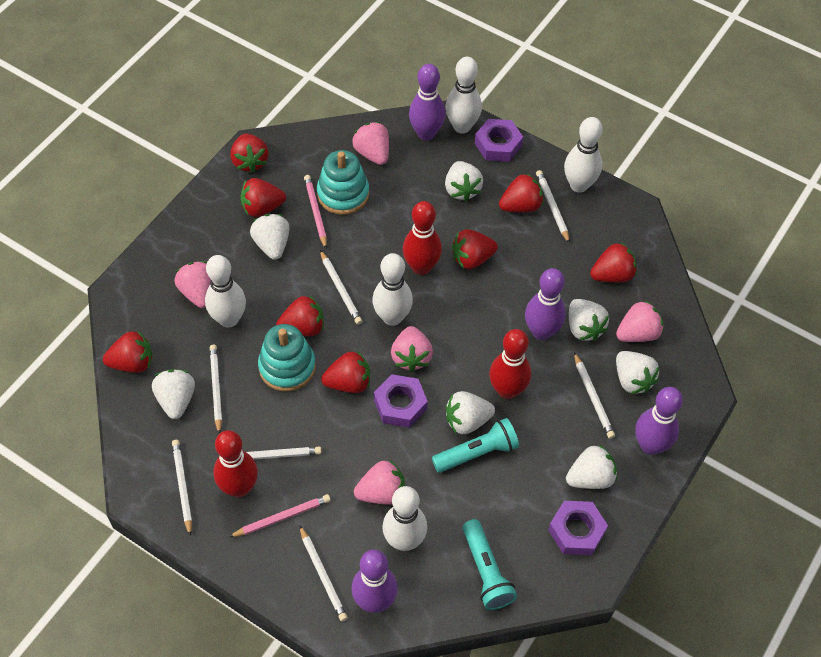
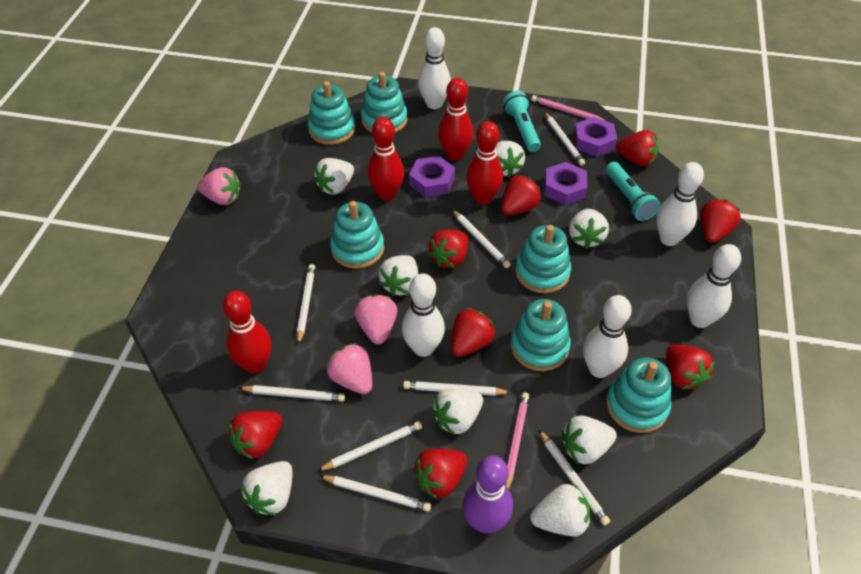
pink strawberry: [175,261,211,308] [352,122,389,165] [354,460,405,505] [391,326,433,372] [616,301,664,342] = 5 -> [197,167,241,205] [327,343,372,394] [354,294,397,344] = 3
purple bowling pin: [351,549,398,613] [409,64,445,141] [525,268,566,340] [635,387,683,455] = 4 -> [462,455,513,533] = 1
red bowling pin: [214,430,258,497] [403,201,442,275] [489,329,531,399] = 3 -> [223,291,272,374] [368,117,404,201] [438,78,473,161] [466,121,503,205] = 4
turquoise stacking toy: [258,324,316,392] [317,150,369,215] = 2 -> [308,81,355,145] [330,201,384,269] [361,72,408,133] [511,299,571,371] [515,225,571,293] [606,357,671,433] = 6
white pencil: [172,440,192,536] [210,345,222,434] [216,447,322,460] [299,525,348,622] [320,250,362,325] [536,170,570,244] [574,352,615,439] = 7 -> [239,385,345,402] [297,264,315,345] [317,421,422,471] [320,475,431,512] [403,381,511,396] [452,209,511,268] [539,430,610,526] [545,112,585,166] = 8
white strawberry: [152,369,195,419] [250,214,290,260] [445,161,483,201] [446,391,495,434] [566,445,617,489] [569,299,609,341] [616,351,659,394] = 7 -> [241,461,292,515] [314,158,354,195] [378,255,418,296] [432,388,483,435] [496,141,525,177] [530,484,590,536] [562,415,617,464] [569,209,609,249] = 8

